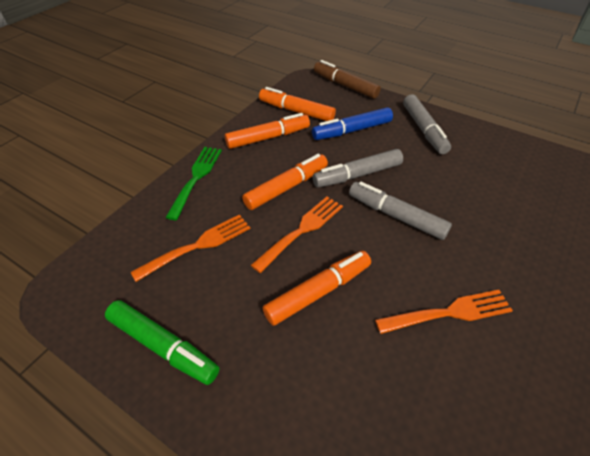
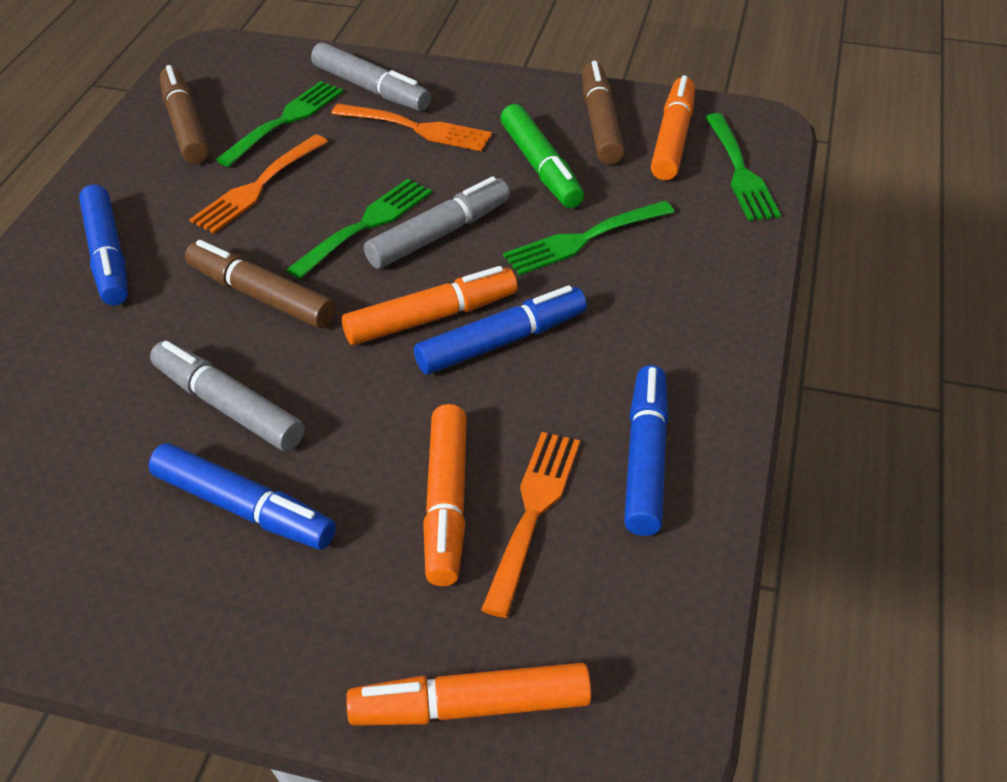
blue marker: [312,107,393,140] = 1 -> [79,185,128,306] [148,443,336,550] [414,285,587,375] [624,365,669,536] = 4
brown marker: [314,60,381,99] = 1 -> [160,65,209,164] [185,240,335,328] [582,61,625,164] = 3
green fork: [165,147,222,220] = 1 -> [216,81,343,167] [286,179,432,279] [503,201,674,275] [705,113,781,221] = 4

